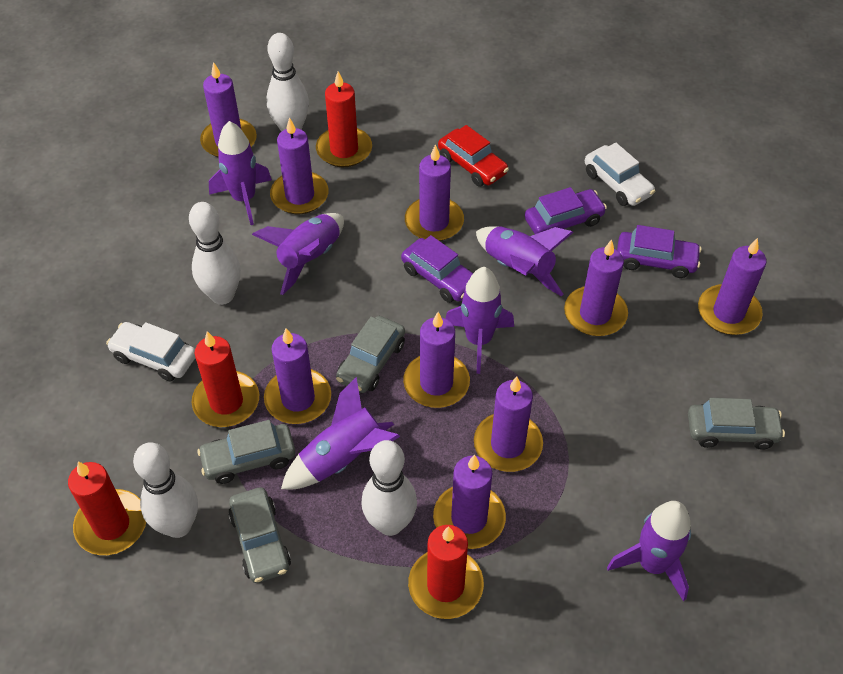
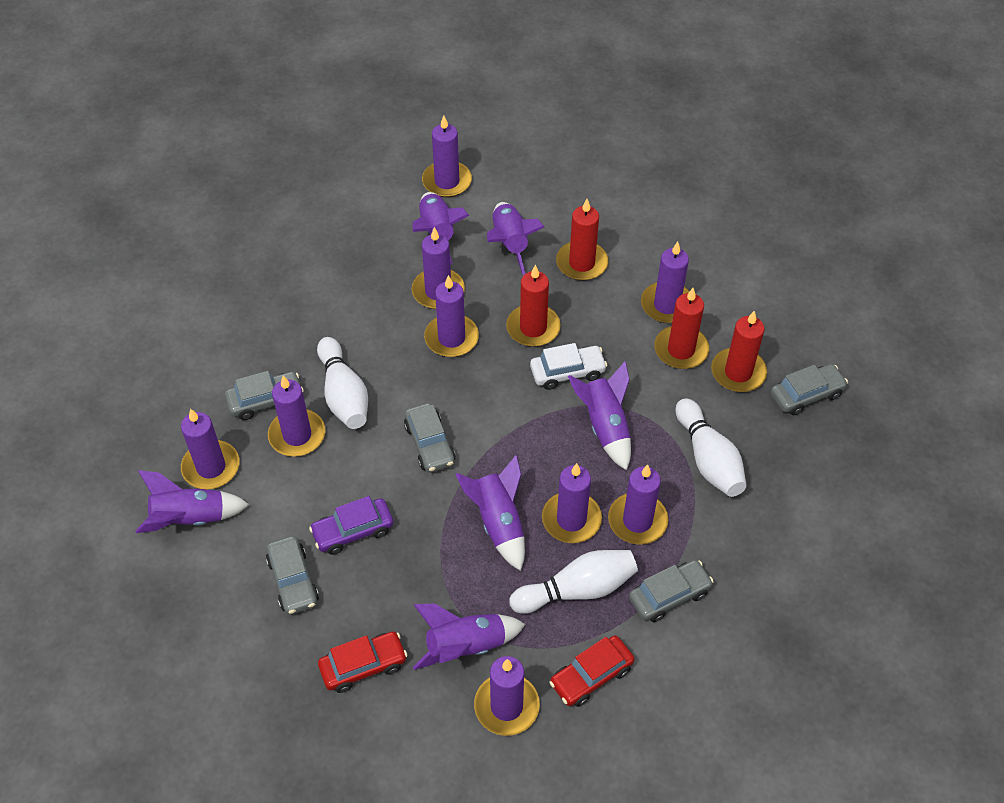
grey car: [197,420,295,484] [228,487,291,583] [336,316,405,393] [688,398,785,450] = 4 -> [225,371,304,420] [266,536,319,615] [404,403,455,473] [629,560,714,622] [771,364,848,415] = 5
purple car: [401,235,473,303] [525,187,607,234] [617,225,702,278] = 3 -> [309,496,394,555] = 1
red car: [438,125,509,187] = 1 -> [318,631,408,693] [549,635,635,707] = 2
white bowling pin: [133,442,198,538] [189,202,241,305] [266,33,309,132] [361,440,417,536] = 4 -> [317,337,368,429] [509,550,638,614] [675,398,747,497] = 3
white car: [106,322,195,381] [585,142,655,206] = 2 -> [530,343,608,390] = 1

